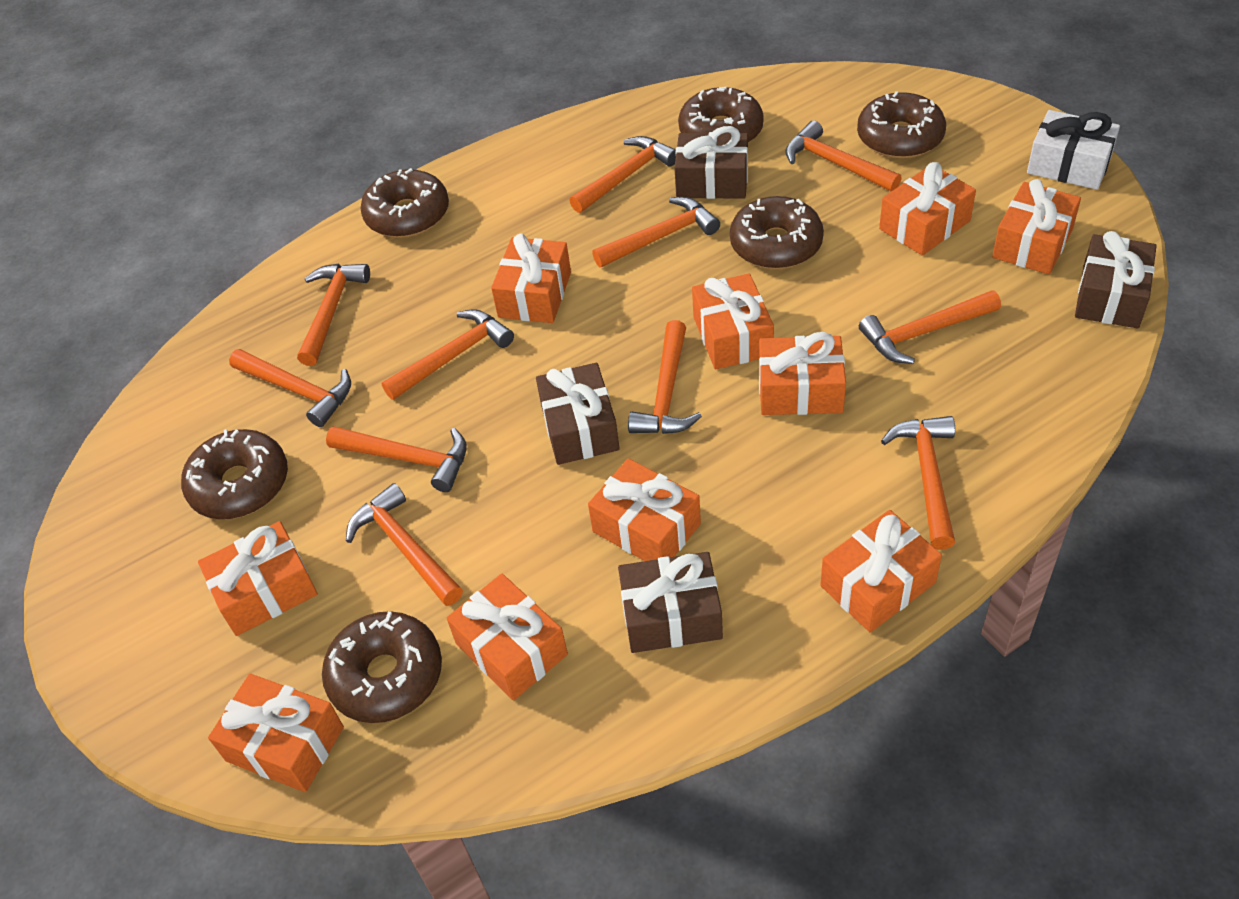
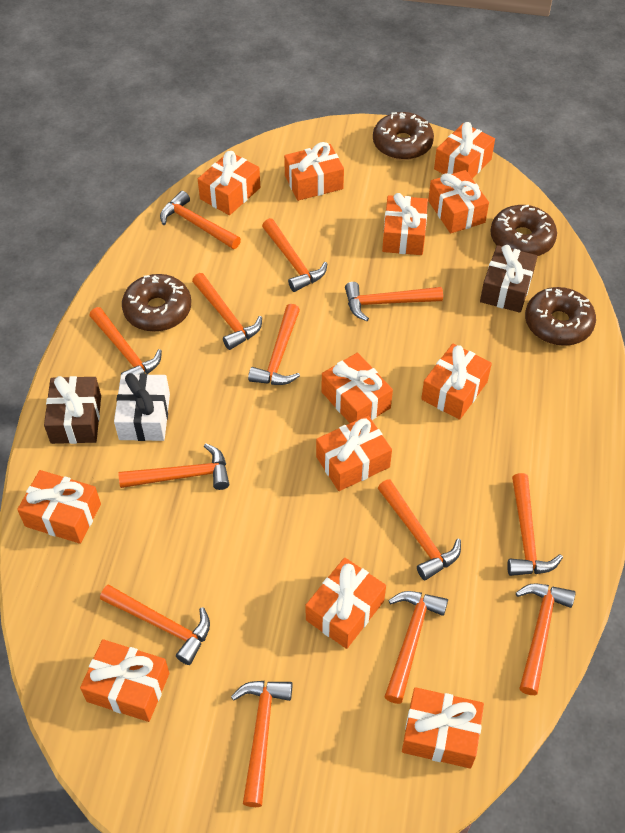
brown donut: [181,429,288,519] [322,611,442,723] [360,168,449,238] [678,87,764,143] [730,196,824,269] [857,91,946,159] = 6 -> [122,274,191,332] [373,112,434,160] [490,205,557,256] [525,287,596,346] = 4
brown gift: [536,363,620,465] [618,552,723,653] [674,126,748,199] [1075,231,1157,329] = 4 -> [44,376,101,444] [480,245,538,313] = 2
orange gift: [198,521,318,636] [208,674,344,792] [447,574,568,701] [491,233,571,323] [588,458,701,561] [692,273,774,369] [759,332,846,415] [820,510,942,633] [879,162,976,256] [992,179,1081,274] = 10 -> [17,470,101,544] [80,639,169,722] [198,151,260,215] [284,142,344,201] [306,558,386,649] [316,415,392,491] [322,353,393,423] [382,193,428,255] [402,687,484,768] [421,344,492,420] [428,170,489,233] [434,122,495,178] = 12
orange hammer: [229,349,351,427] [297,264,370,366] [326,426,467,492] [346,483,463,606] [381,309,514,400] [569,136,676,213] [592,197,720,267] [628,320,702,434] [785,121,902,192] [859,290,1001,364] [881,416,955,550] = 11 -> [90,307,162,375] [100,584,210,665] [119,443,229,490] [160,191,241,249] [192,273,262,350] [231,681,293,807] [248,304,300,385] [262,218,327,292] [345,282,443,321] [378,479,461,580] [384,591,448,704] [507,473,563,576] [516,583,576,695] = 13

